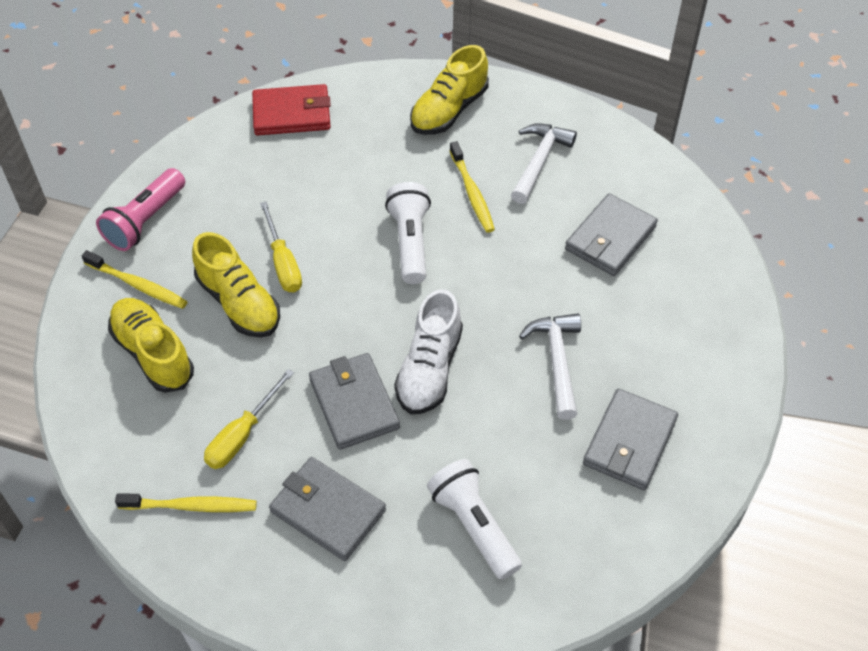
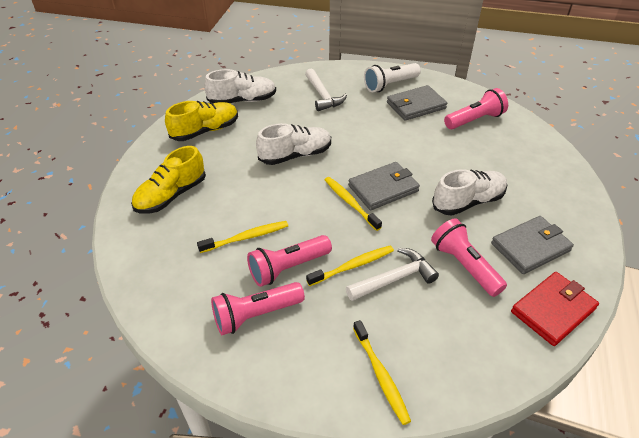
grey wallet: [269,457,386,561] [309,353,400,450] [565,193,658,276] [583,388,678,490] = 4 -> [348,162,420,210] [387,85,447,121] [491,216,574,274] = 3
pink flashlight: [96,168,185,251] = 1 -> [211,282,305,335] [247,235,332,287] [431,218,507,297] [444,88,508,129] = 4
white flashlight: [385,182,431,284] [427,459,522,580] = 2 -> [364,63,421,92] = 1
white shoe: [394,289,463,414] = 1 -> [204,69,276,103] [256,123,331,165] [432,169,507,215] = 3
yellow screwdriver: [204,369,294,469] [260,202,302,292] = 2 -> none = 0
yellow shoe: [108,298,194,393] [192,232,280,338] [410,45,489,135] = 3 -> [131,146,206,214] [165,101,238,141] = 2
yellow toothbrush: [82,250,188,309] [115,493,257,512] [449,141,495,233] = 3 -> [197,221,288,253] [306,245,394,286] [325,177,382,231] [353,320,411,425] = 4

